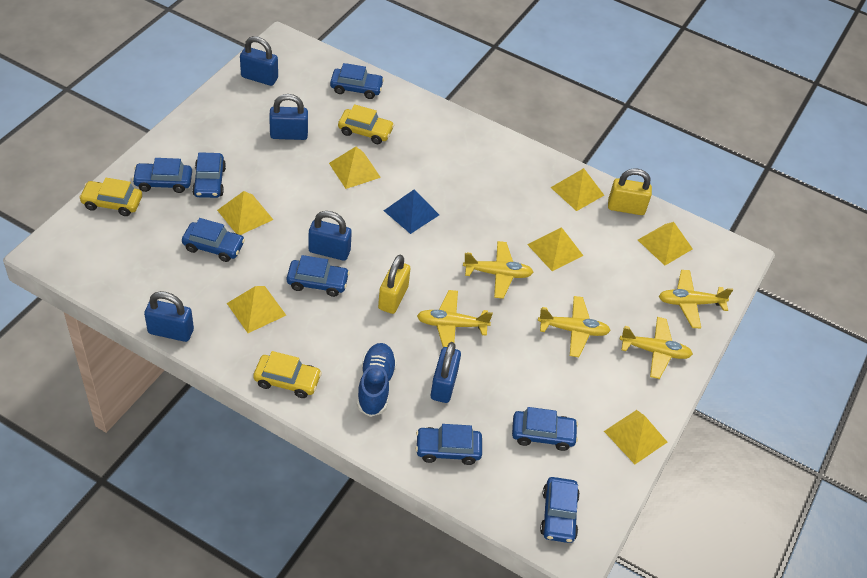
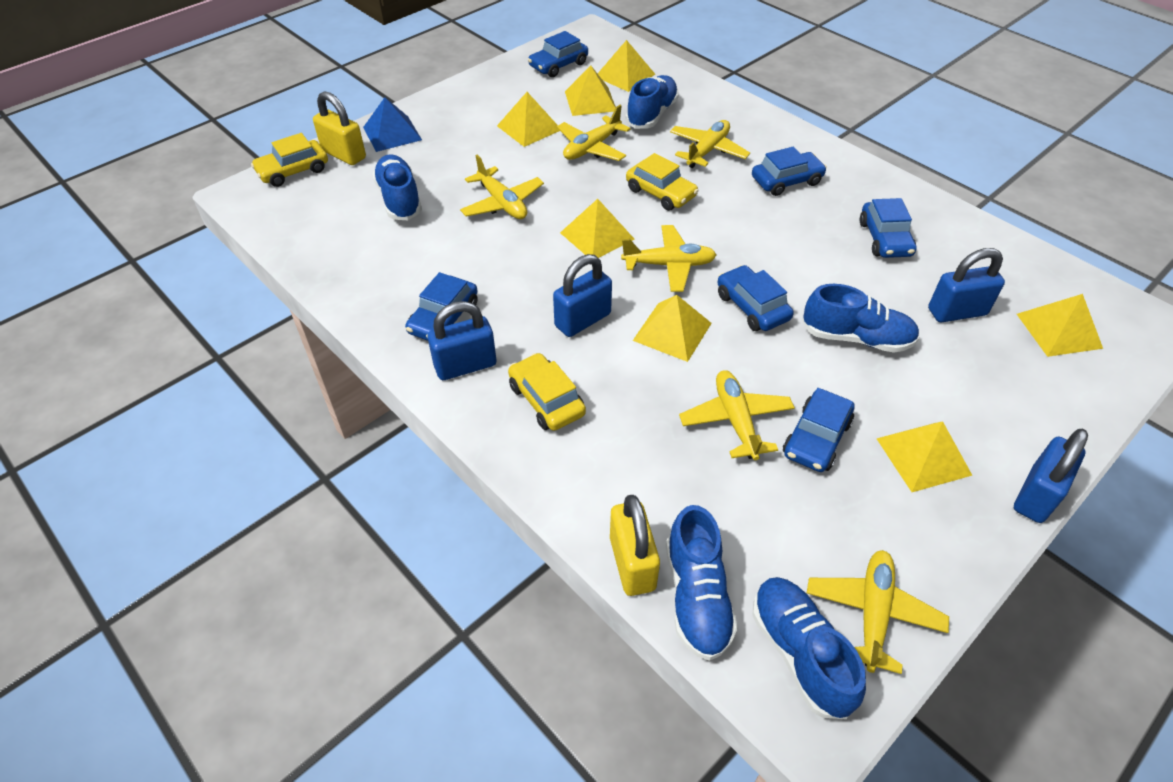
blue car: [132,158,192,193] [182,218,245,262] [192,152,226,198] [287,255,350,297] [330,63,384,99] [416,424,482,465] [512,407,578,451] [540,477,580,543] = 8 -> [405,272,478,341] [528,31,588,77] [717,265,794,331] [752,147,827,196] [783,388,854,472] [860,198,917,258] = 6
blue padlock: [144,291,194,342] [240,36,278,86] [269,94,308,140] [309,211,352,261] [431,342,461,403] = 5 -> [428,301,496,380] [553,254,612,337] [928,248,1005,322] [1014,429,1088,523] = 4
blue shoe: [357,343,397,417] = 1 -> [372,154,422,220] [626,75,679,129] [666,505,738,661] [752,577,866,719] [802,284,919,353] = 5
yellow plane: [417,290,493,347] [463,241,534,299] [538,296,611,357] [620,317,693,379] [659,270,733,328] = 5 -> [460,155,544,219] [557,105,631,161] [621,225,716,292] [670,120,750,168] [679,370,795,460] [807,550,949,674] = 6

